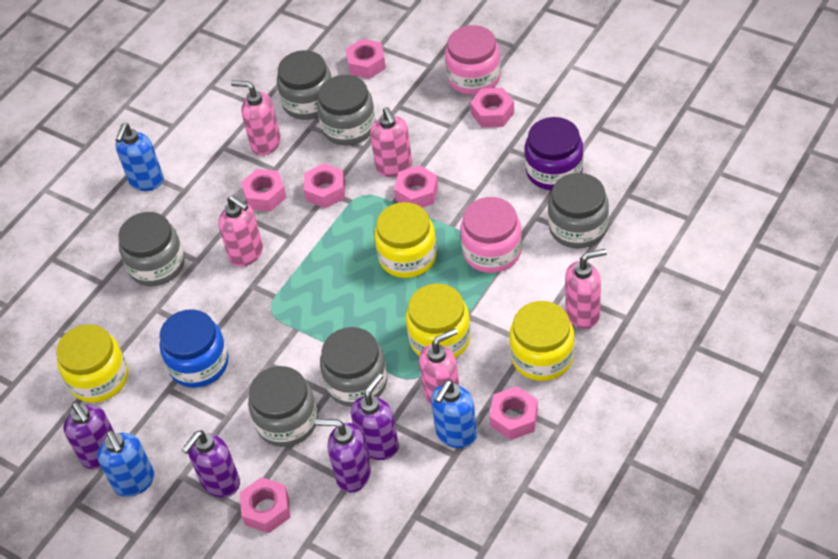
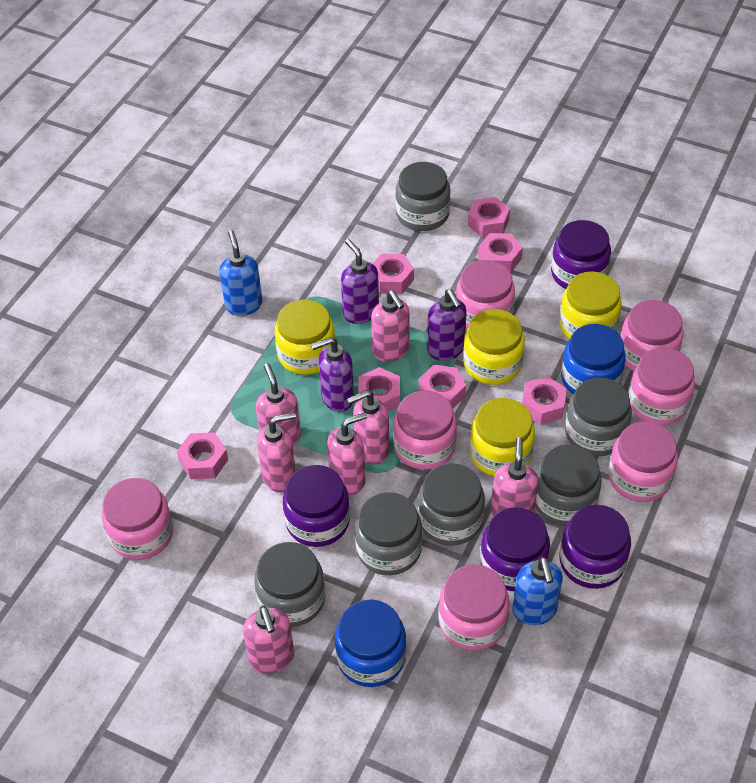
blue jar: [159,309,229,388] = 1 -> [335,600,406,687] [561,324,626,394] = 2
blue soap dispenser: [97,430,154,497] [115,123,164,191] [431,380,477,448] = 3 -> [219,230,262,316] [512,557,563,625] = 2
pink jar: [445,25,501,95] [460,197,522,273] = 2 -> [102,478,173,560] [393,391,457,470] [438,565,510,651] [456,260,515,329] [608,421,678,502] [621,300,683,371] [628,348,695,425] = 7
pink soap dispenser: [218,195,263,267] [231,80,281,156] [370,107,412,177] [419,328,459,406] [565,249,607,329] = 5 -> [243,606,294,674] [256,363,301,446] [257,412,296,493] [327,412,367,495] [347,390,389,465] [371,290,410,362] [491,437,539,516] = 7
purple jar: [525,117,583,190] = 1 -> [283,465,350,547] [480,507,550,591] [551,220,611,289] [560,505,631,589] = 4
purple soap dispenser: [63,402,115,469] [182,430,240,498] [315,419,371,493] [351,373,399,460] = 4 -> [311,337,354,412] [341,239,379,324] [427,289,467,361] = 3

